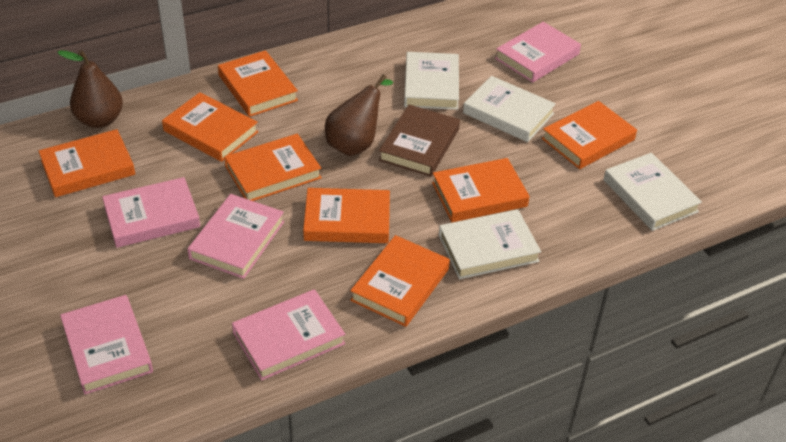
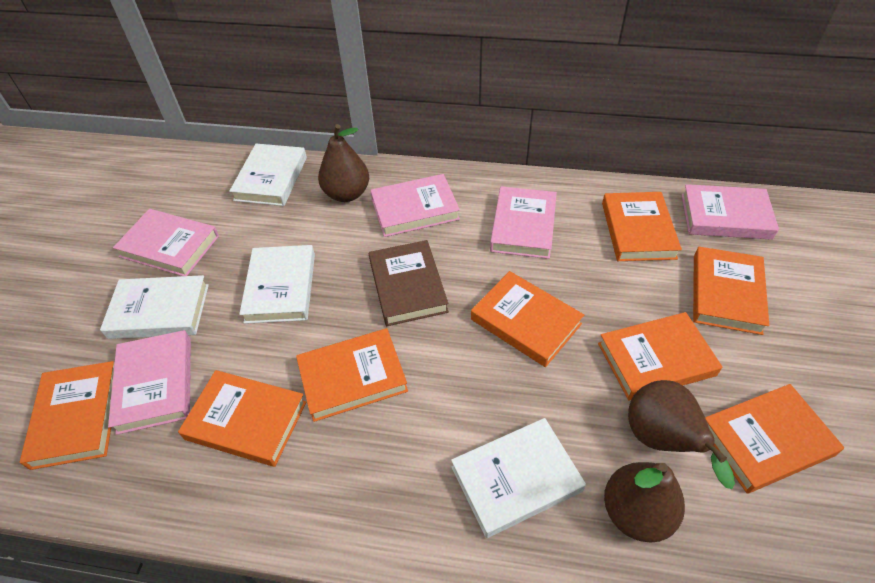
brown pear: [57,50,123,128] [325,74,393,156] = 2 -> [318,124,369,202] [604,462,685,542] [628,380,735,489] = 3

